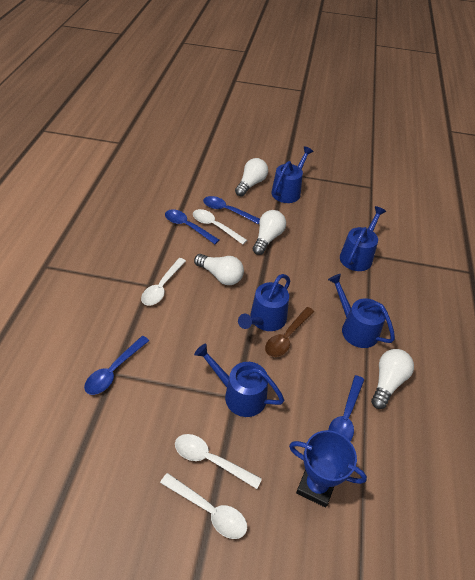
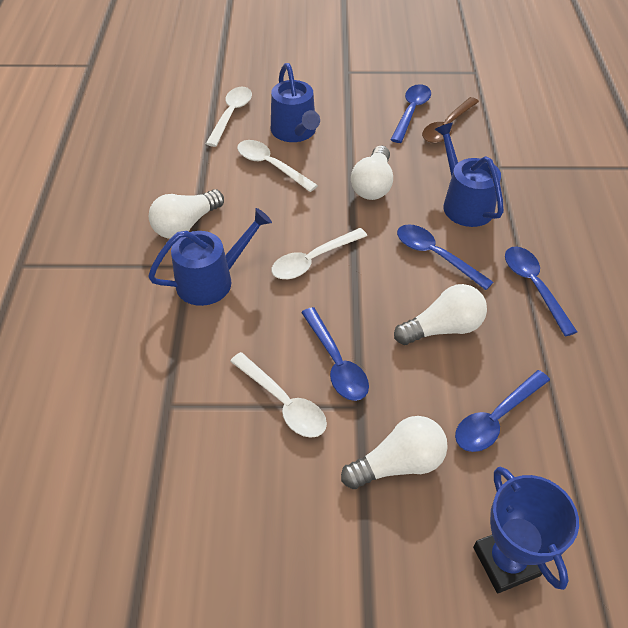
blue spoon: [84,336,149,395] [165,209,219,244] [203,196,260,224] [328,375,364,441] = 4 -> [301,307,369,401] [391,84,431,143] [397,224,494,290] [455,370,550,452] [505,246,577,336] = 5
blue watering can: [194,344,284,417] [238,274,290,331] [271,146,313,203] [328,274,395,348] [340,206,386,271] = 5 -> [148,208,272,306] [271,63,320,142] [434,123,504,227] = 3

